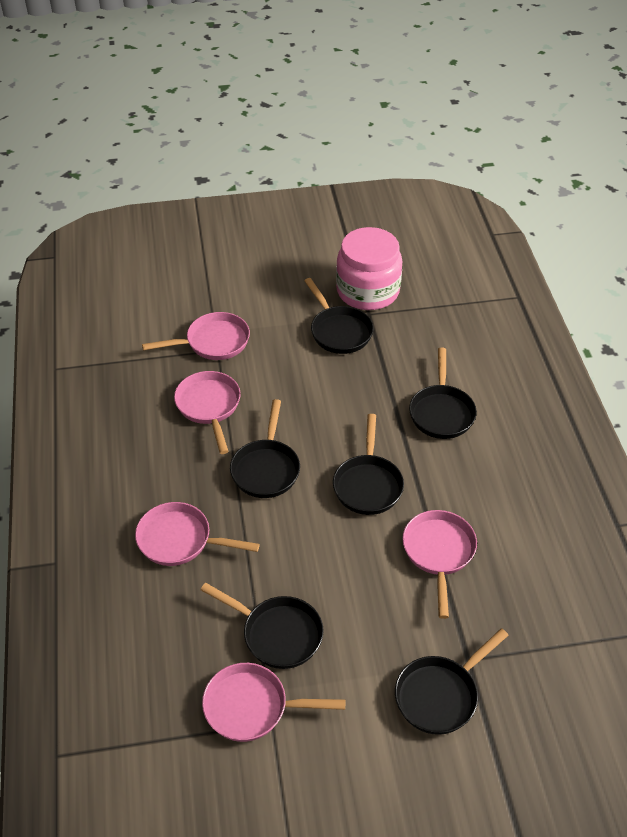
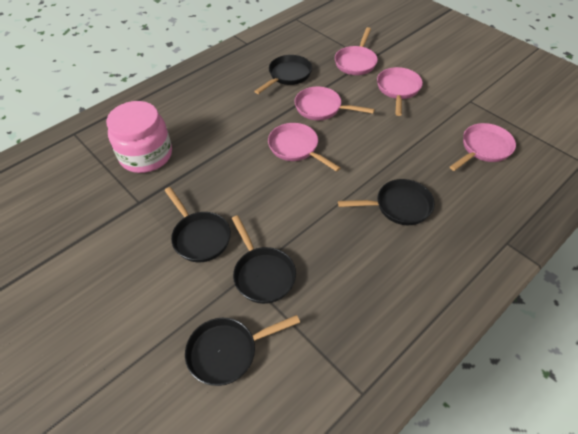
black pan: [201,583,324,669] [230,399,300,498] [304,278,374,354] [333,414,404,515] [395,628,509,735] [409,348,477,439] = 6 -> [164,187,231,262] [185,315,300,386] [232,215,296,304] [254,55,312,94] [338,179,435,225] = 5

